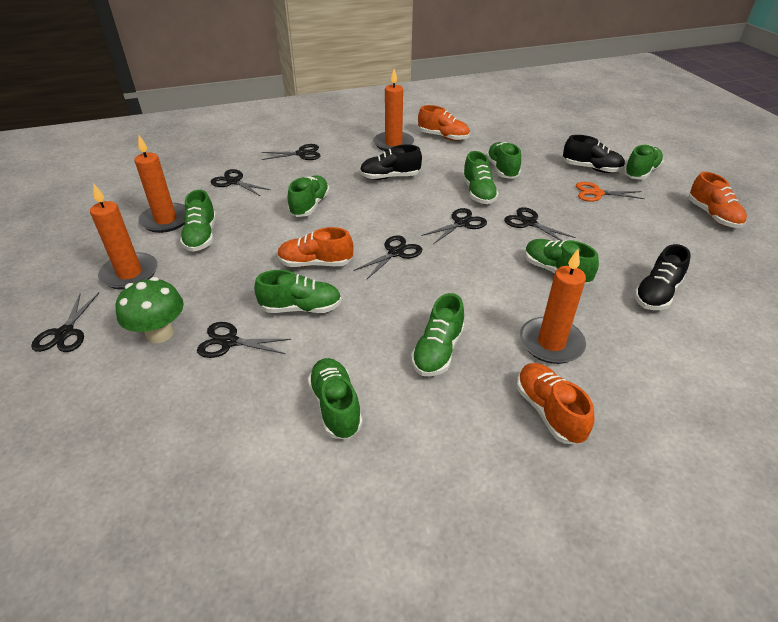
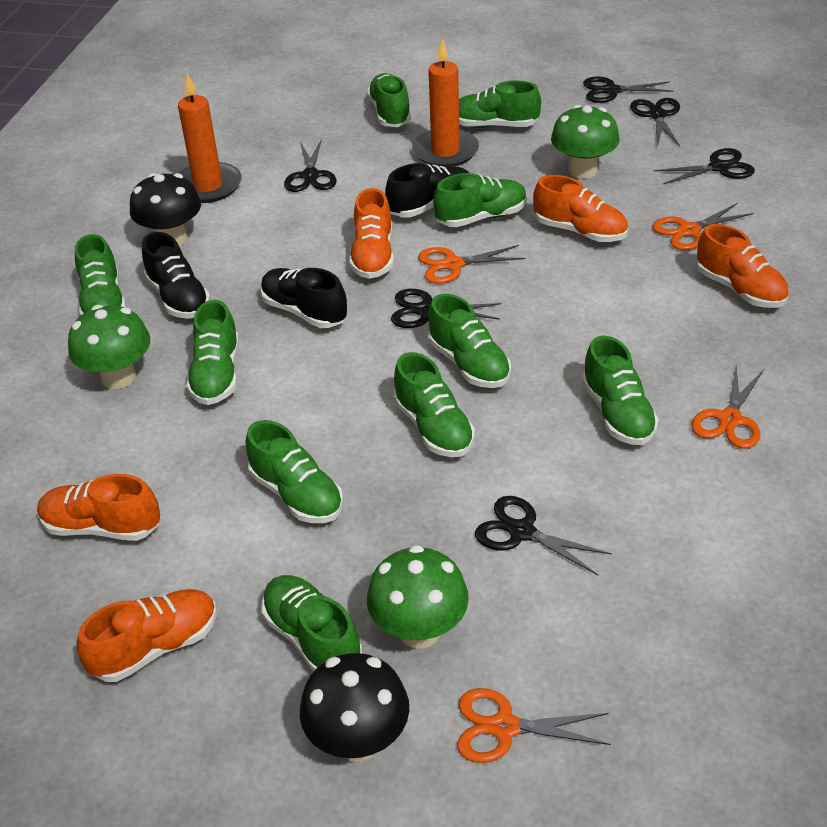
black mushroom: none = 0 -> [130,173,201,246] [300,653,409,761] = 2
black scissors: [31,293,99,352] [197,322,291,358] [211,169,271,196] [261,144,320,160] [353,235,422,279] [421,208,487,244] [504,207,576,241] = 7 -> [284,139,337,192] [391,289,501,328] [475,496,612,575] [583,76,673,103] [630,98,680,146] [654,148,755,184] = 6
green mushroom: [116,277,184,343] = 1 -> [68,305,150,389] [367,545,469,649] [551,105,619,178] = 3
green shoe: [180,190,216,252] [254,270,342,313] [288,175,330,217] [308,358,363,439] [411,293,465,376] [462,151,499,204] [486,142,521,179] [525,239,599,285] [624,145,664,180] = 9 -> [75,234,126,316] [186,300,239,405] [245,420,343,523] [261,575,362,672] [367,73,411,127] [394,352,475,457] [428,294,511,388] [433,173,527,227] [459,80,541,128] [582,336,659,445] = 10
orange candle: [90,183,158,290] [134,135,185,233] [373,69,414,151] [520,249,586,364] = 4 -> [178,73,242,203] [412,38,479,167] = 2
orange scissors: [576,182,645,202] = 1 -> [418,245,526,284] [457,688,611,763] [652,203,754,251] [691,365,764,449] = 4
orange shoe: [277,227,354,267] [418,105,470,141] [516,363,594,444] [688,172,747,228] = 4 -> [37,474,160,541] [77,589,217,682] [349,188,394,279] [533,175,628,242] [696,224,789,308] = 5

